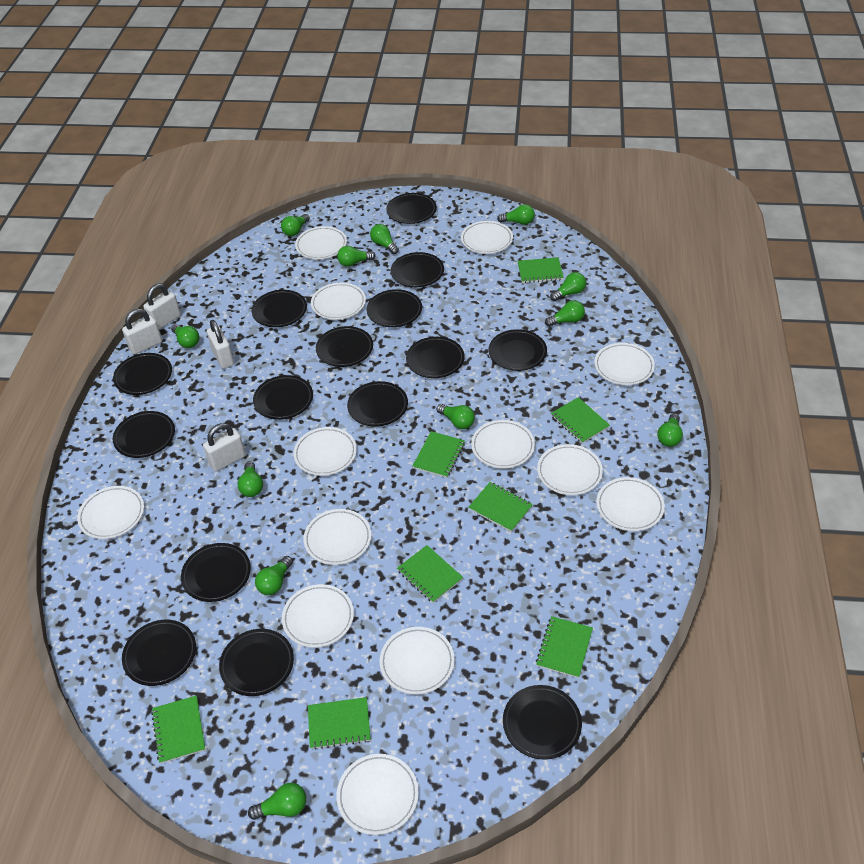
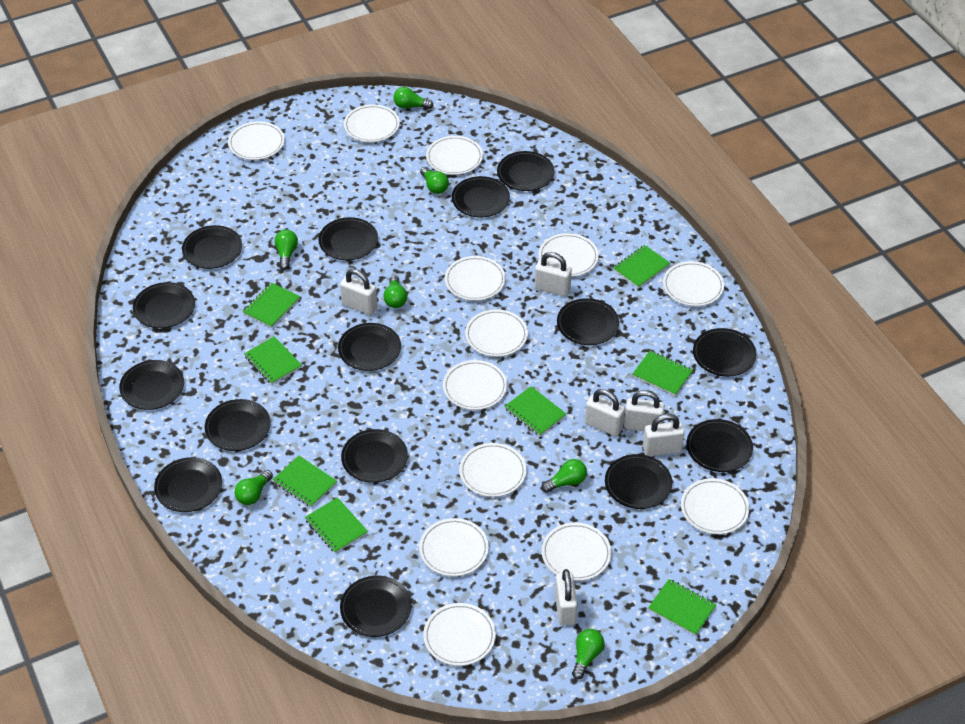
green light bulb: [171,324,199,348] [237,461,263,497] [248,783,306,820] [255,556,293,595] [281,214,310,236] [337,246,376,267] [370,224,399,254] [437,404,475,429] [497,204,535,225] [545,300,585,327] [550,272,586,301] [657,413,683,447] = 12 -> [234,470,273,505] [275,229,298,270] [383,275,407,308] [393,87,434,109] [420,167,449,194] [541,459,587,493] [572,629,604,680] = 7
white padlock: [122,309,162,355] [143,284,181,330] [203,423,246,472] [207,320,234,369] = 4 -> [340,269,377,315] [535,252,572,296] [555,569,577,625] [585,389,625,436] [624,390,665,431] [643,414,685,456] = 6

